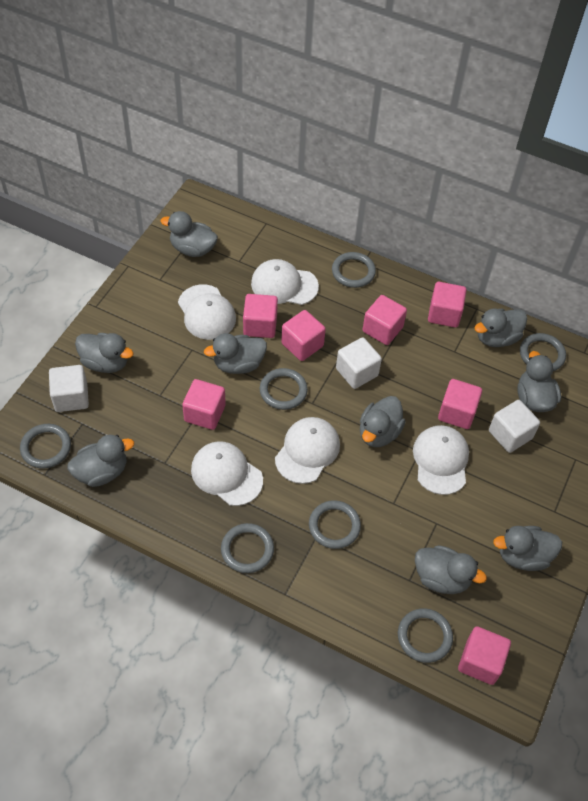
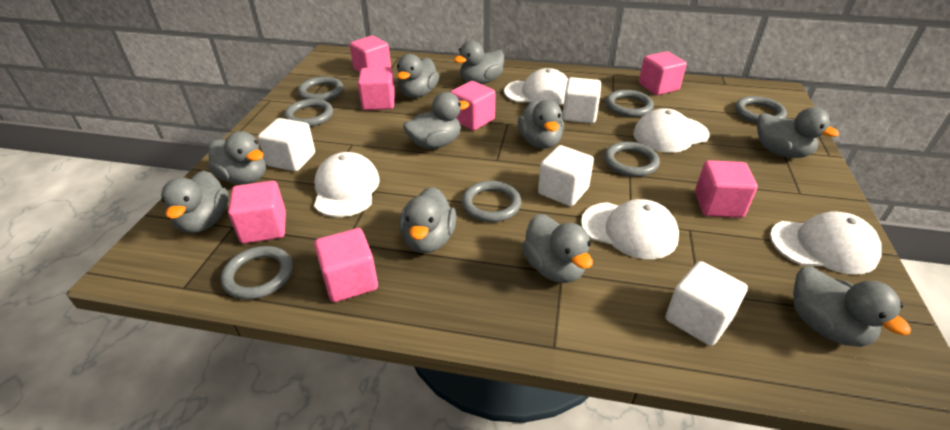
grey duck: [67,435,134,487] [75,333,134,373] [161,211,218,257] [204,333,267,374] [360,396,406,447] [415,545,487,594] [474,309,527,347] [493,526,562,571] [517,351,561,412] = 9 -> [161,170,229,233] [208,131,266,184] [397,54,439,98] [399,187,456,253] [403,92,469,149] [454,41,504,84] [518,100,564,149] [522,214,593,283] [757,107,839,158] [793,266,911,347] = 10
white cube: [49,365,89,412] [336,337,382,389] [489,400,540,453] = 3 -> [258,118,315,171] [538,145,594,206] [562,77,601,123] [665,261,748,346] = 4

